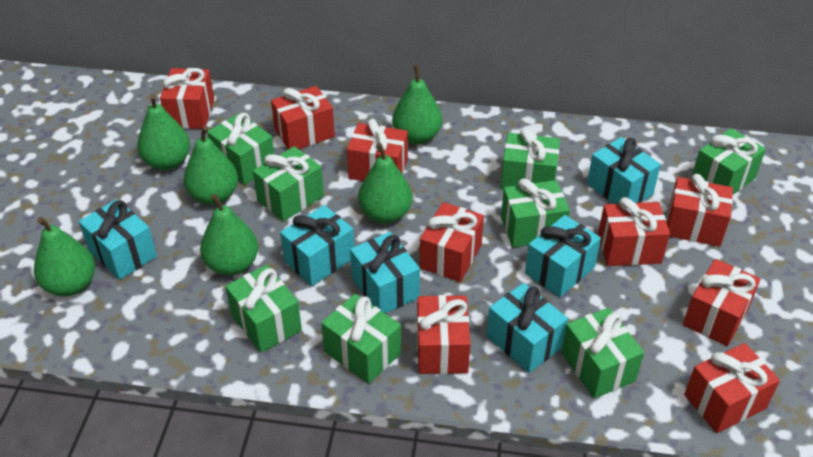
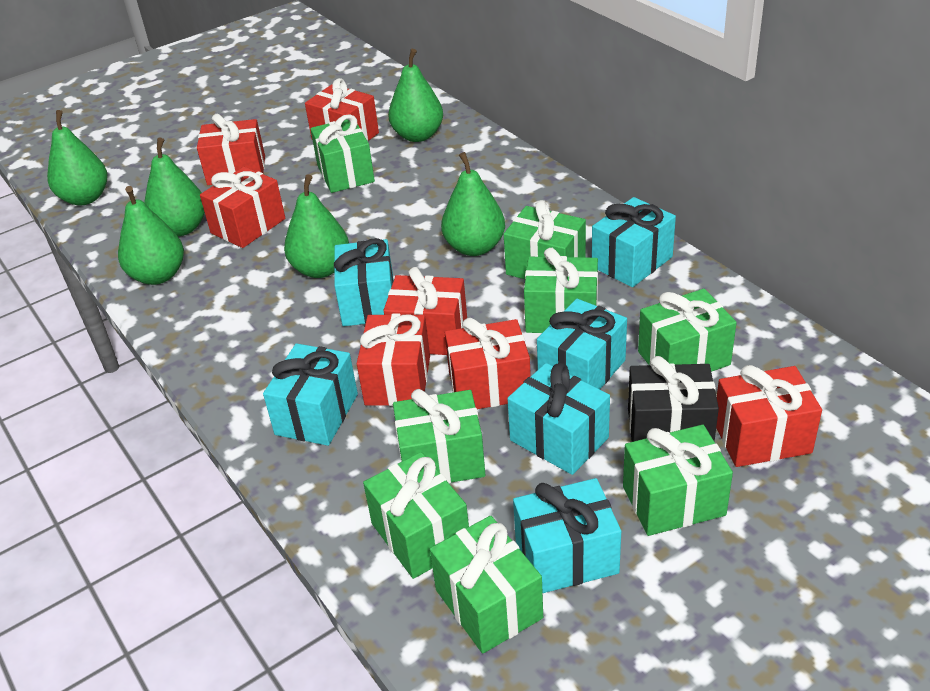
black gift: none = 0 -> [628,356,719,442] = 1
red gift: [160,68,214,129] [271,86,335,149] [347,119,408,181] [417,295,470,374] [420,202,484,282] [598,197,670,266] [666,174,733,247] [683,259,761,346] [684,343,780,433] = 9 -> [197,114,265,185] [200,167,285,248] [305,78,379,141] [357,314,430,406] [383,267,467,355] [445,318,531,409] [716,365,822,467] = 7

